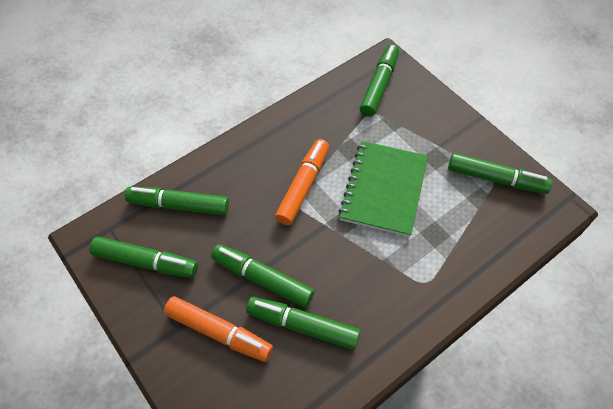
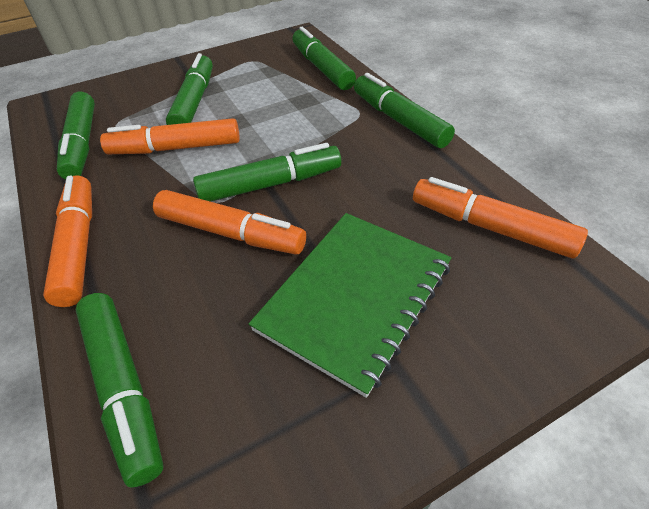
orange marker: [164,296,273,362] [275,139,329,225] = 2 -> [43,176,92,307] [100,118,240,154] [153,190,306,255] [413,177,588,258] = 4

